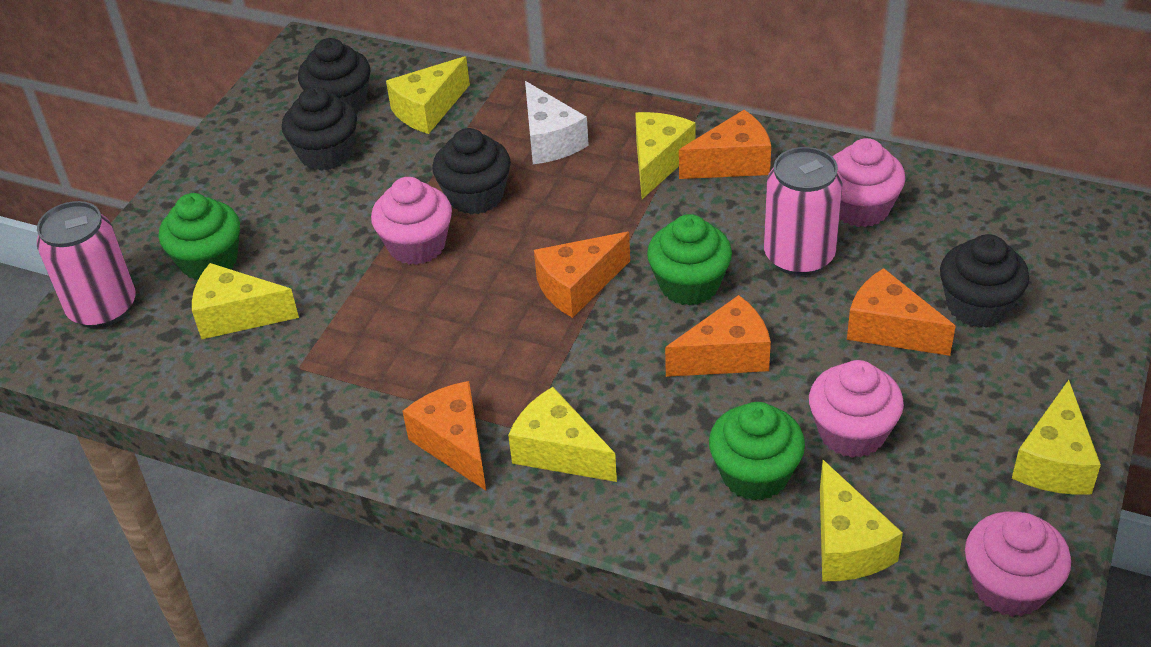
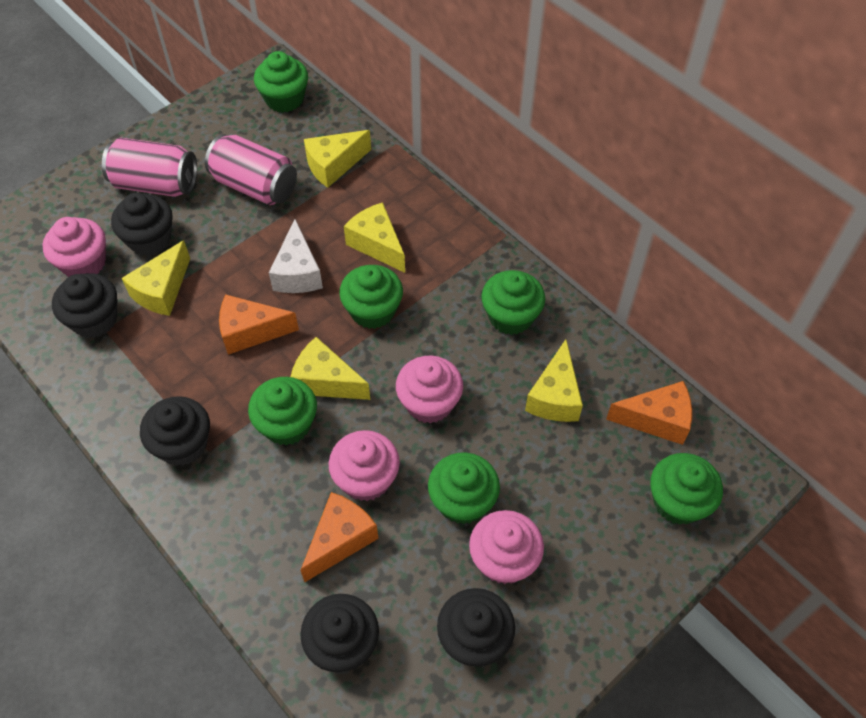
black cupcake: [282,87,357,171] [298,38,370,114] [432,128,511,214] [940,234,1029,328] = 4 -> [52,273,117,338] [111,193,173,256] [140,396,210,466] [300,594,379,672] [437,588,515,667] = 5
green cupcake: [159,193,240,280] [647,214,732,306] [709,402,805,501] = 3 -> [248,377,317,446] [254,51,308,113] [339,265,403,329] [428,452,500,524] [481,270,545,335] [650,453,723,525] = 6
orange cheese: [403,381,486,490] [534,232,630,318] [665,295,771,377] [679,110,771,179] [847,268,956,356] = 5 -> [219,295,299,355] [300,492,379,582] [606,381,692,445] = 3
yellow cheese: [192,263,299,339] [386,56,470,134] [508,387,617,482] [635,112,695,199] [820,460,903,581] [1012,380,1101,495] = 6 -> [122,240,190,316] [290,337,370,400] [304,130,371,188] [344,202,405,273] [525,339,583,422] = 5

